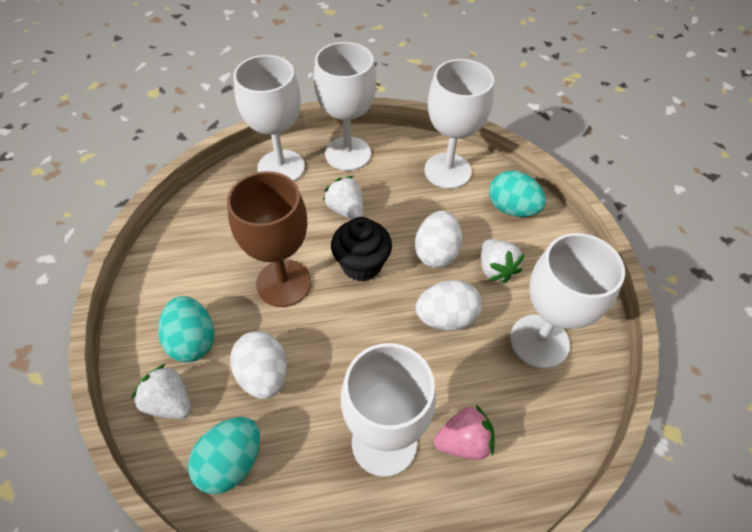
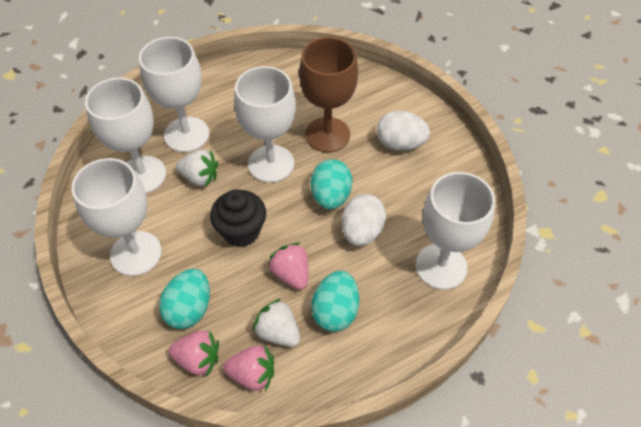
pink strawberry: [434,405,495,460] = 1 -> [168,330,219,376] [223,345,274,391] [268,242,308,290] = 3
white egg: [230,331,287,399] [415,211,462,268] [415,280,482,331] = 3 -> [342,194,386,246] [377,111,430,151] = 2
white strawberry: [131,364,191,419] [323,176,363,220] [481,239,525,283] = 3 -> [176,150,218,186] [253,299,300,347] = 2

